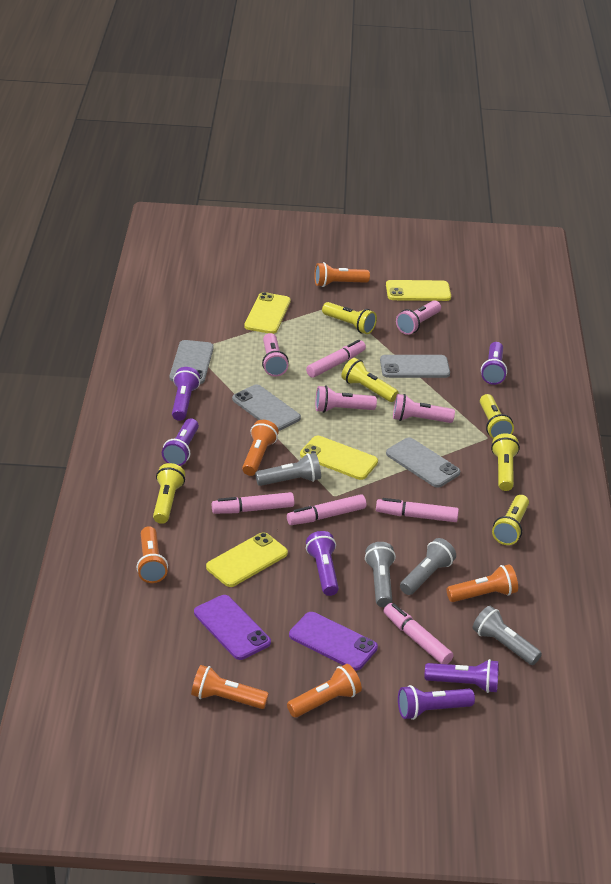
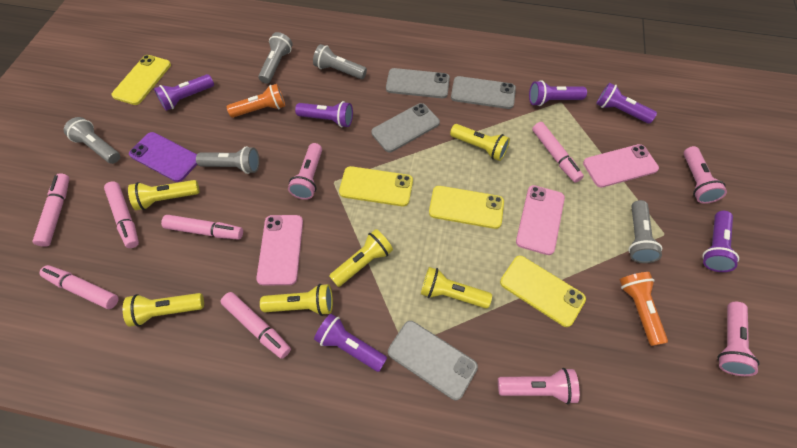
grey flashlight: [255,453,321,486] [365,542,396,607] [400,538,456,595] [473,606,542,665] = 4 -> [64,117,120,164] [196,146,259,174] [258,32,293,84] [313,44,367,79] [628,200,662,263] = 5
orange flashlight: [136,526,168,583] [191,665,269,709] [242,420,279,476] [287,664,362,717] [315,262,370,287] [447,564,518,602] = 6 -> [227,84,285,118] [620,272,668,346] = 2
pink marker: [212,492,294,514] [287,494,366,525] [306,340,366,378] [376,498,459,522] [384,603,453,664] = 5 -> [33,173,70,247] [39,265,119,309] [104,182,139,248] [161,215,243,240] [220,292,291,359] [532,122,584,183] = 6
pink phone: none = 0 -> [256,215,303,285] [516,185,565,255] [583,144,659,188] = 3
purple phone: [194,595,271,660] [289,612,378,670] = 2 -> [129,132,197,182] = 1

